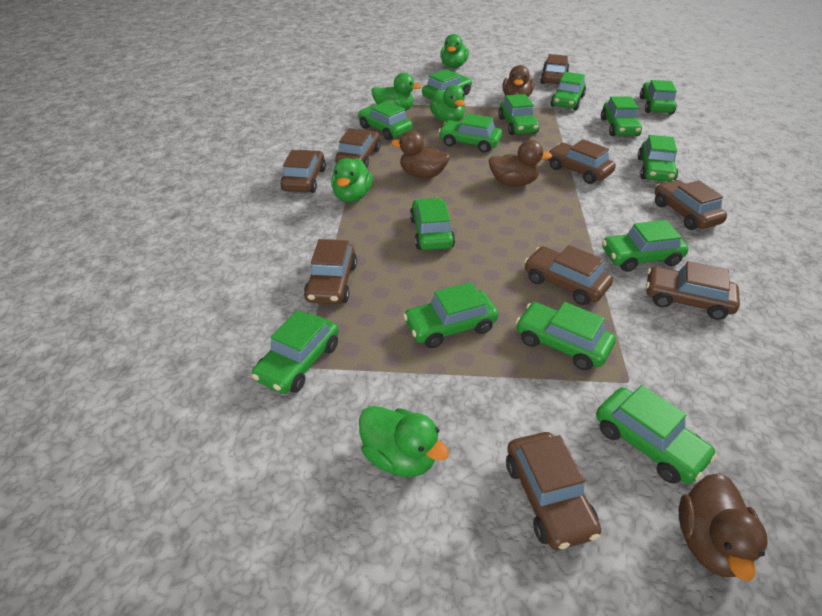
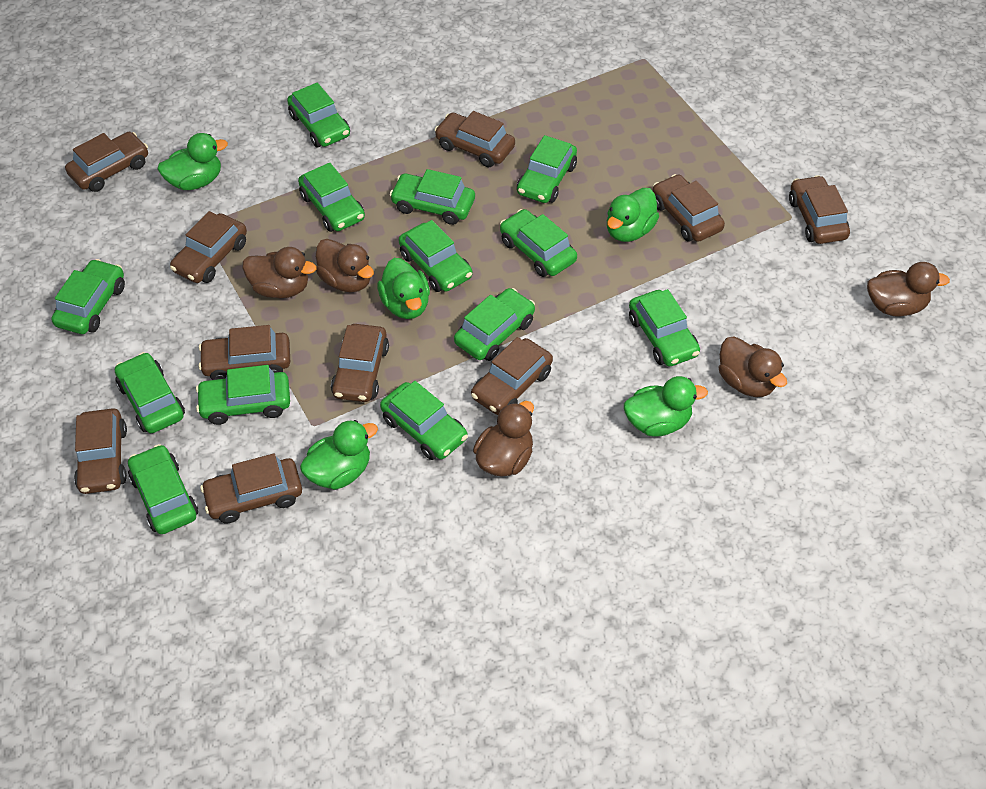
brown car: [280,150,326,193] [304,239,357,304] [335,128,381,168] [506,432,601,550] [524,245,613,305] [540,54,570,84] [548,139,616,184] [646,261,740,320] [655,180,727,230] = 9 -> [65,132,148,192] [74,408,127,494] [170,211,247,283] [199,325,290,380] [200,454,302,524] [331,324,389,402] [435,111,515,167] [471,337,553,415] [653,174,725,242] [789,175,850,244] = 10
brown duck: [391,130,450,179] [488,140,552,187] [502,65,534,97] [679,473,768,581] = 4 -> [242,247,316,298] [316,239,374,292] [473,401,534,477] [719,336,787,397] [867,262,950,317] = 5
green car: [252,310,339,394] [358,101,412,140] [403,282,498,348] [410,198,455,250] [422,69,472,99] [438,113,502,153] [498,94,539,135] [516,302,616,370] [551,72,586,110] [596,385,717,484] [601,96,642,136] [602,220,689,272] [638,135,678,182] [640,80,677,114] = 14 -> [51,259,125,334] [115,352,185,433] [128,444,198,534] [196,365,290,425] [287,83,350,147] [298,163,365,232] [380,381,468,460] [390,169,475,225] [399,220,472,292] [454,288,535,361] [500,209,577,277] [517,135,577,203] [629,289,700,366] = 13

